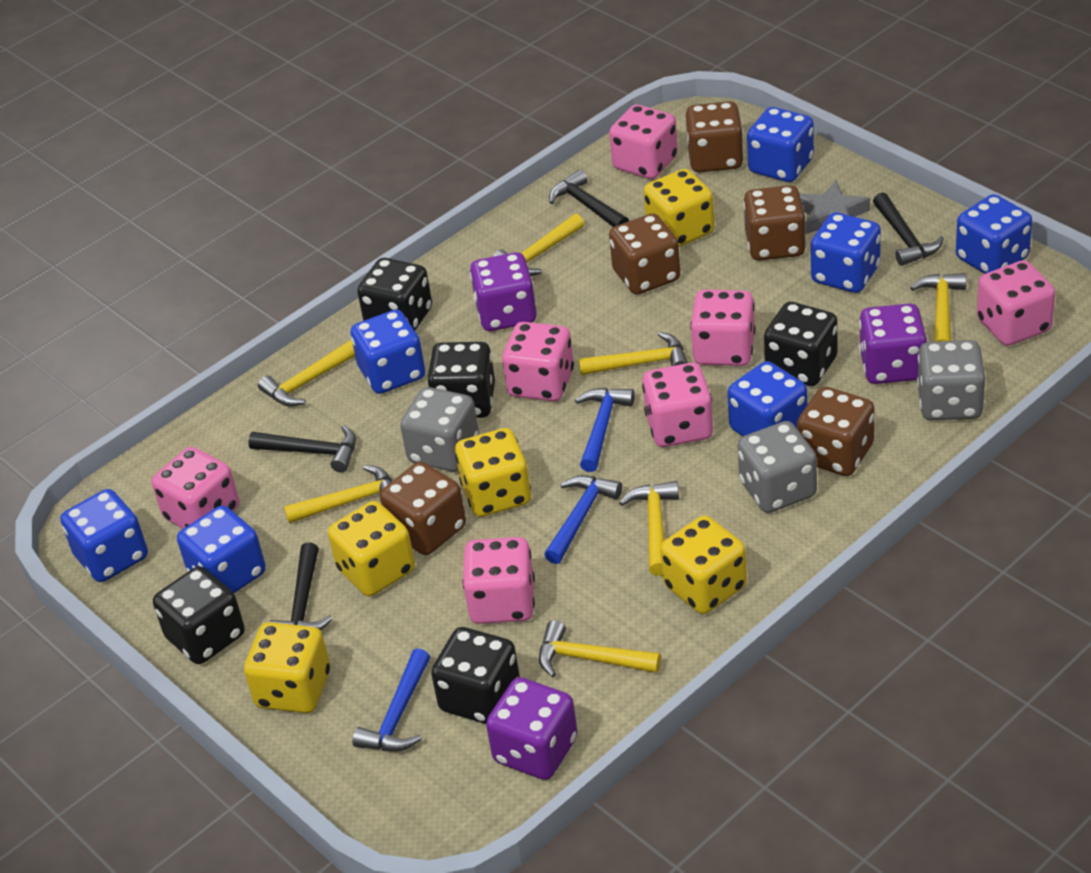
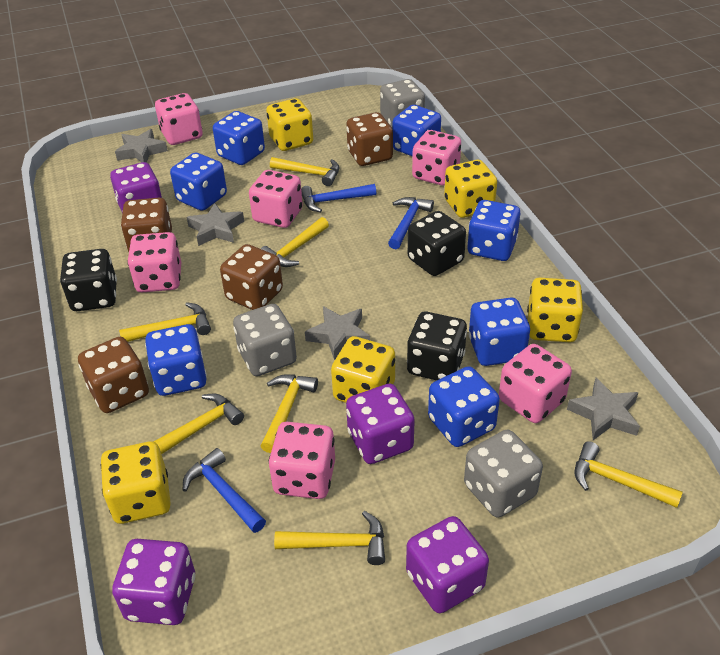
black dice: [153,566,245,664] [357,258,432,330] [427,342,495,418] [431,627,520,724] [764,302,838,386] = 5 -> [60,249,117,311] [407,312,467,380] [408,211,466,276] = 3
black hammer: [248,425,356,473] [269,543,333,631] [549,170,629,227] [873,192,944,266] = 4 -> none = 0
brown dice: [380,462,466,555] [609,213,680,295] [686,101,744,173] [743,185,806,261] [797,387,875,476] = 5 -> [78,337,149,413] [121,198,172,252] [220,244,283,310] [346,112,393,166] = 4
grey star: [800,181,870,234] = 1 -> [115,129,168,162] [187,203,244,246] [305,306,370,360] [567,378,640,440] = 4
pink dice: [152,447,239,529] [462,537,535,624] [502,322,574,401] [609,105,678,179] [642,363,713,447] [690,290,755,366] [977,260,1055,346] = 7 -> [128,232,181,292] [155,93,203,145] [249,170,303,228] [269,422,335,499] [412,130,461,186] [499,344,572,423] = 6
purple dice: [470,252,537,331] [486,677,578,780] [859,304,927,384] = 3 -> [110,162,162,213] [112,539,195,625] [346,384,415,464] [406,516,489,613] = 4

